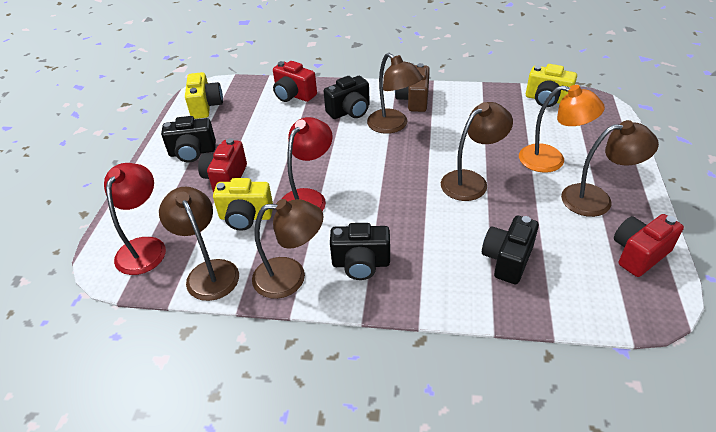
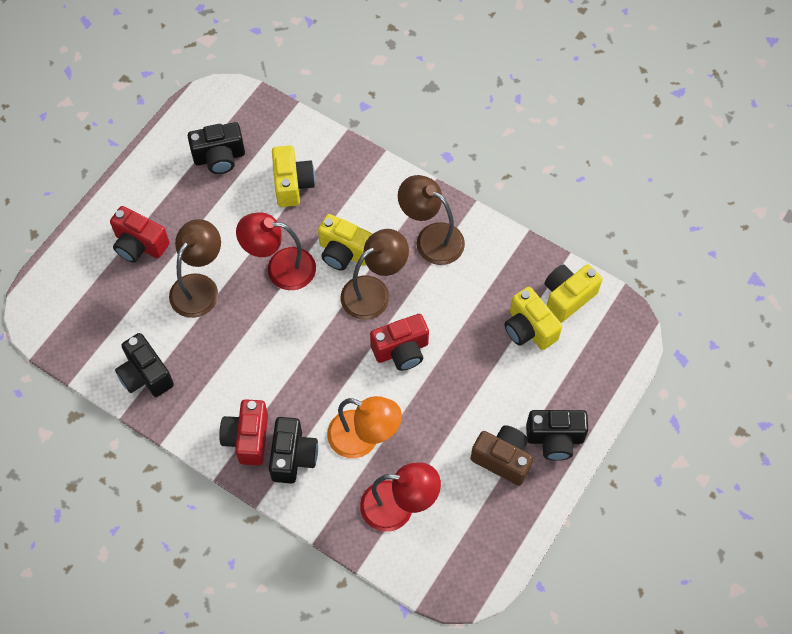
brown lamp: [159,187,239,301] [252,199,323,299] [367,53,423,134] [441,102,513,201] [561,120,659,217] = 5 -> [169,219,221,318] [341,229,409,320] [398,175,465,265] = 3
yellow camera: [185,72,223,119] [213,178,273,231] [526,64,577,107] = 3 -> [272,145,315,207] [318,214,372,271] [504,287,562,350] [545,264,603,323] = 4

